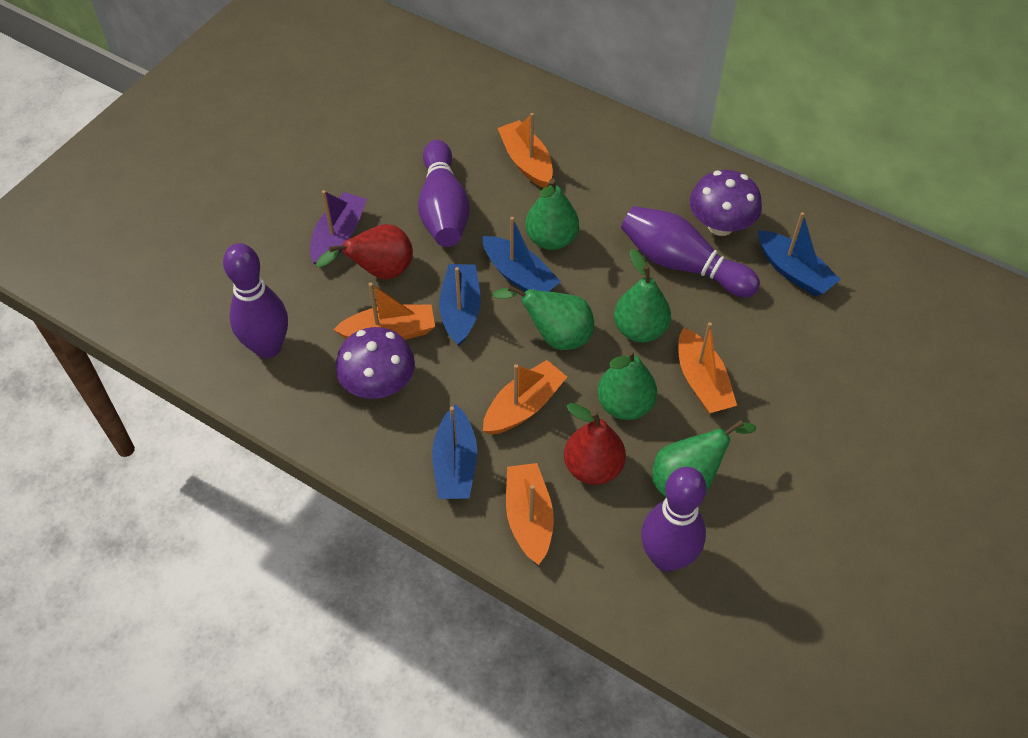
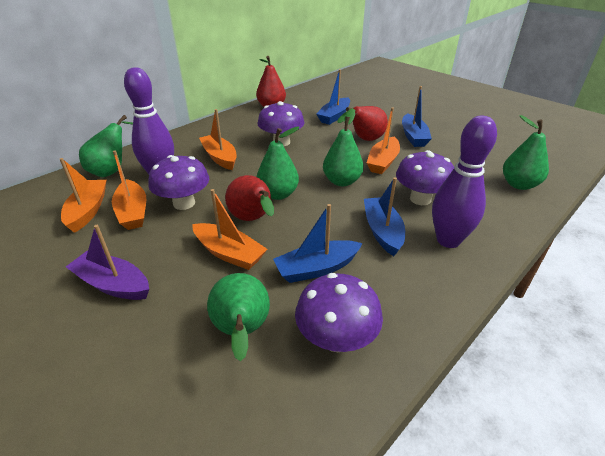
purple bowling pin: [223,243,288,359] [418,140,470,247] [621,206,760,297] [641,467,707,572] = 4 -> [124,67,174,174] [432,116,497,248] = 2
purple mushroom: [335,327,415,399] [690,170,762,236] = 2 -> [148,155,209,210] [257,101,304,146] [295,273,383,352] [396,150,454,205] = 4
red pear: [316,224,413,279] [564,403,626,485] = 2 -> [225,175,274,221] [256,56,286,107] [337,106,388,141] = 3

